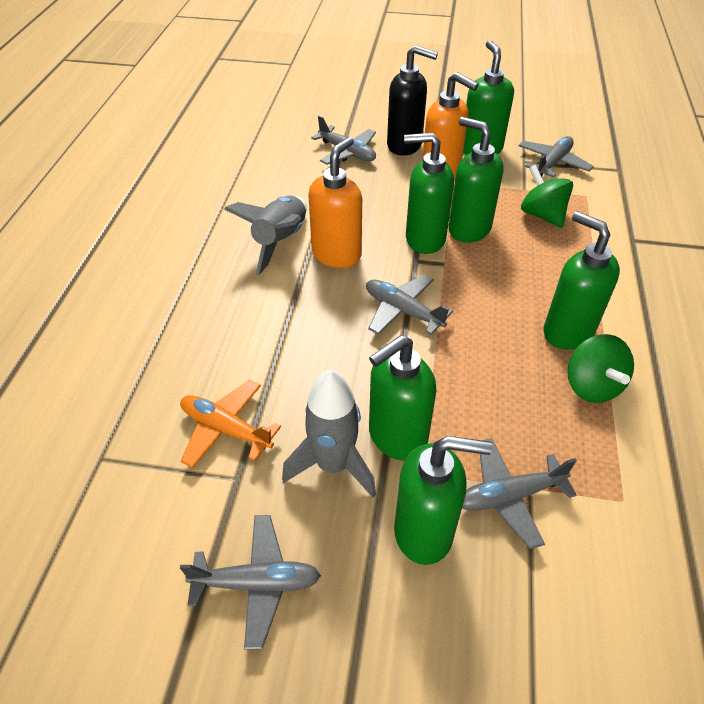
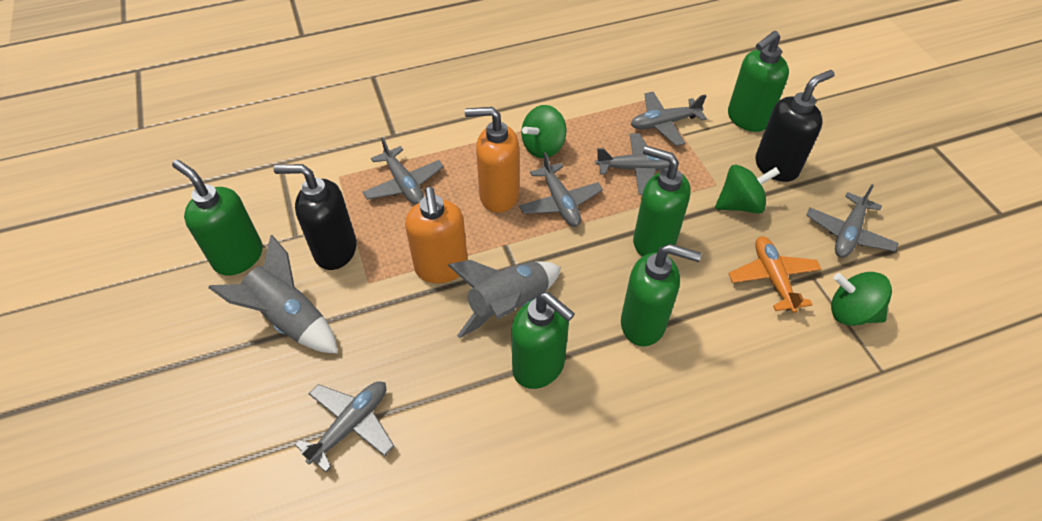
black soap dispenser: [387,45,438,156] = 1 -> [273,164,357,270] [755,70,835,182] = 2
green soap dispenser: [369,335,436,461] [394,436,492,565] [404,133,454,254] [448,117,504,242] [463,40,514,154] [544,211,620,350] = 6 -> [172,160,262,276] [511,292,575,389] [621,244,701,347] [633,146,691,256] [728,31,789,132] = 5
green spinning top: [521,165,573,228] [567,334,634,403] = 2 -> [522,105,566,158] [715,165,780,214] [831,272,892,326] = 3
grey plane: [180,515,321,650] [311,116,376,165] [366,274,453,335] [462,438,577,549] [518,136,594,177] = 5 -> [295,381,394,472] [363,137,444,205] [519,152,603,227] [595,133,670,195] [631,92,707,146] [806,184,899,258] = 6

